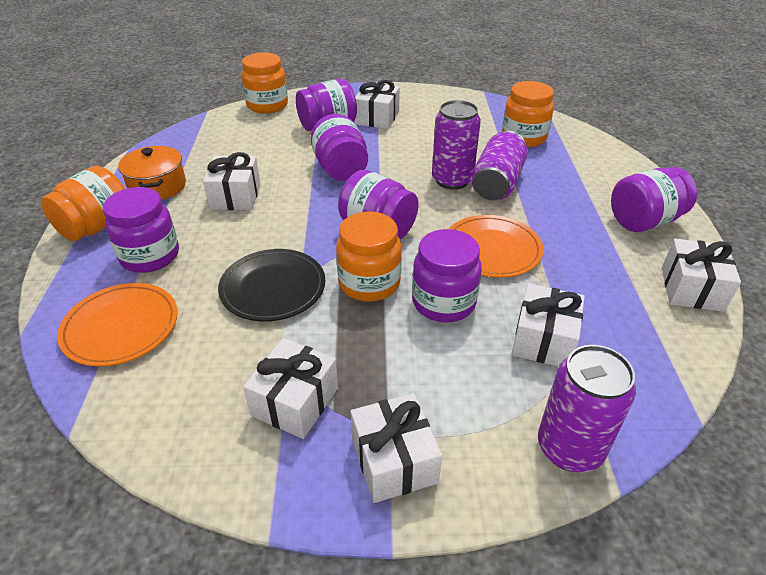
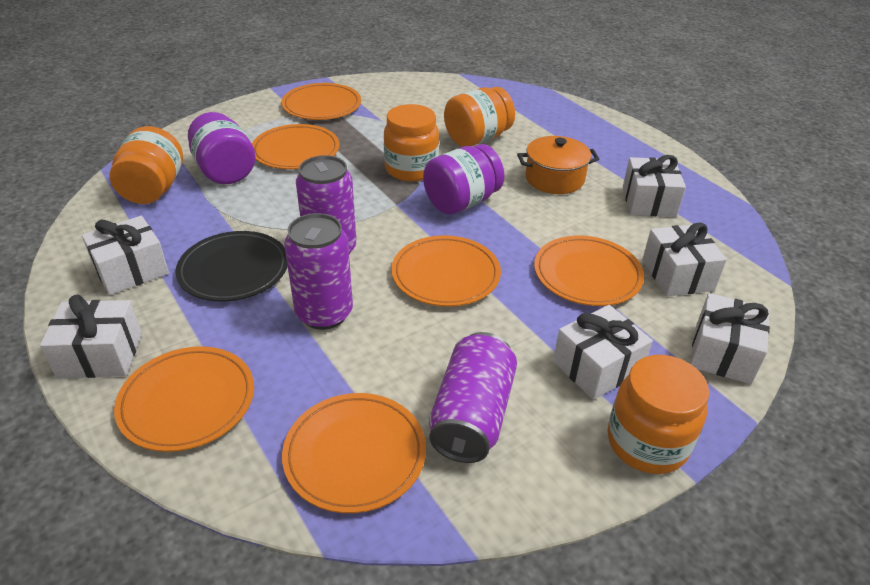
orange plate: [57,283,178,366] [449,215,544,278] = 2 -> [114,346,254,452] [252,124,340,169] [281,83,361,120] [282,393,426,513] [391,235,501,307] [534,236,644,306] = 6
purple jar: [103,187,179,273] [296,79,357,131] [310,114,368,181] [338,170,419,239] [412,229,482,322] [611,167,697,232] = 6 -> [188,112,255,184] [423,144,504,215] = 2

